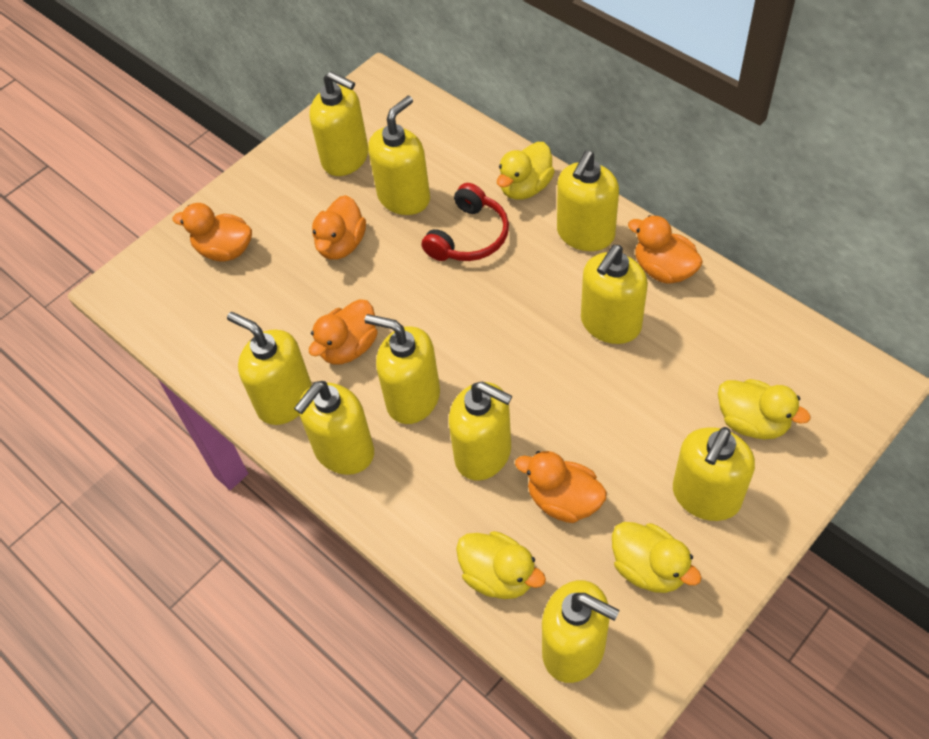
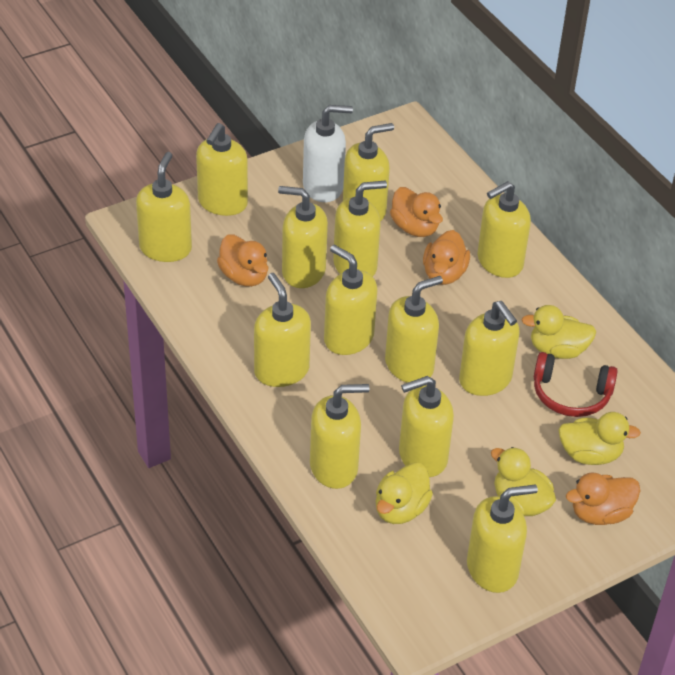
orange duck: [172,203,252,262] [309,299,378,365] [312,195,366,260] [515,451,607,523] [628,215,703,284] = 5 -> [217,234,269,287] [390,187,443,237] [423,230,470,285] [566,472,640,525] = 4
white soap dispenser: none = 0 -> [303,105,353,202] = 1
yellow soap dispenser: [227,312,312,425] [294,381,374,475] [309,71,368,176] [365,314,440,424] [368,96,430,215] [449,381,512,481] [542,580,619,683] [557,151,619,251] [581,245,648,344] [673,427,755,521] = 10 -> [136,152,192,262] [196,123,248,216] [254,273,311,387] [278,186,328,288] [310,384,369,489] [324,245,378,355] [333,181,387,277] [343,123,394,221] [385,276,443,383] [399,376,454,477] [459,301,520,396] [467,484,538,593] [477,181,531,278] = 13

